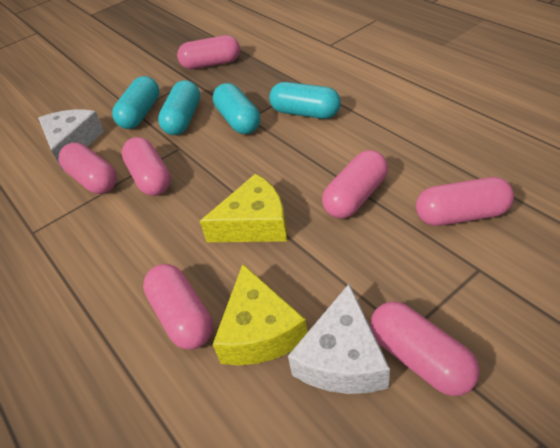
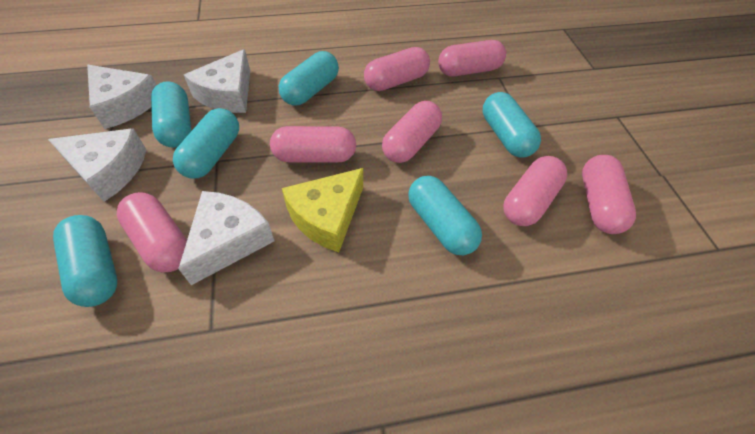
turquoise capsule: [112,76,159,129] [158,80,200,135] [213,83,260,134] [269,82,341,119] = 4 -> [53,215,117,307] [151,82,191,148] [173,108,239,178] [279,51,339,106] [408,176,482,255] [483,92,541,157] = 6
white cheese: [38,109,104,170] [288,284,390,394] = 2 -> [48,128,146,202] [87,65,157,129] [178,191,275,285] [184,49,250,113] = 4
yellow cheese: [200,173,287,242] [213,264,308,365] = 2 -> [282,168,363,252] = 1

